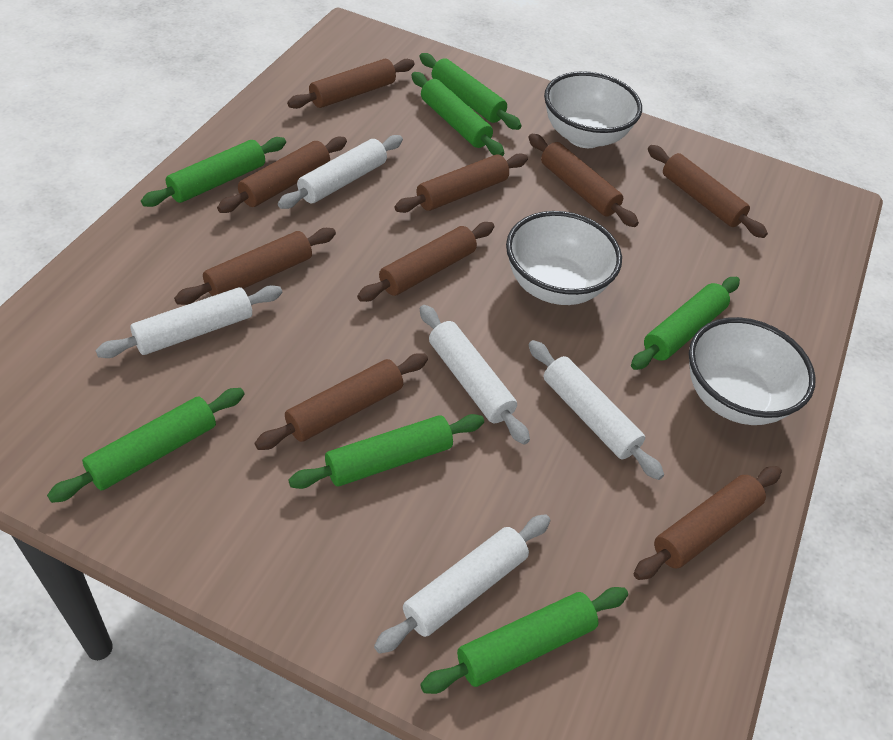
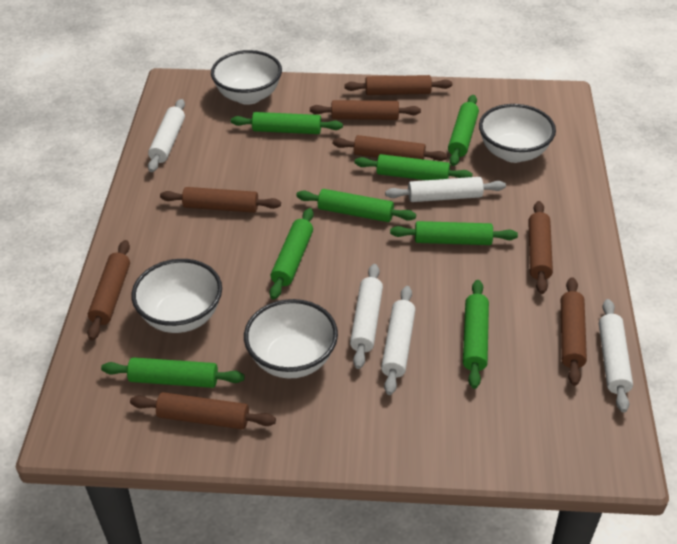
brown rolling pin: [174,228,336,305] [217,137,347,213] [255,353,428,450] [287,59,415,109] [357,222,494,302] [394,153,528,213] [528,134,639,227] [633,466,782,580] [648,145,768,238] = 9 -> [87,240,130,341] [130,392,276,429] [160,187,281,213] [310,100,421,120] [333,135,448,161] [344,75,452,95] [528,201,553,294] [561,277,587,386] = 8
green rolling pin: [47,388,245,503] [141,137,286,207] [288,414,484,489] [411,72,504,156] [419,53,522,130] [420,587,628,694] [631,277,740,370] = 7 -> [101,357,245,388] [231,112,343,134] [270,208,314,300] [296,189,416,222] [355,154,473,180] [390,221,518,245] [448,95,479,166] [463,280,489,389] = 8
white bowl: [506,211,622,305] [544,71,642,148] [689,317,816,425] = 3 -> [131,259,222,333] [211,50,282,105] [244,299,338,378] [479,104,556,163] = 4

